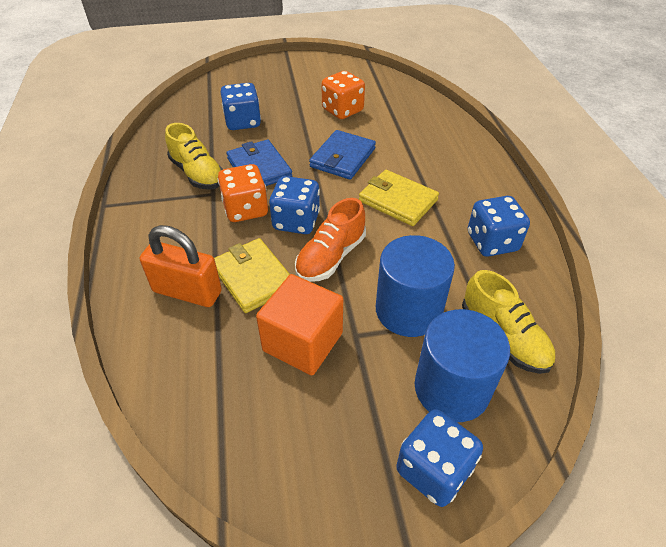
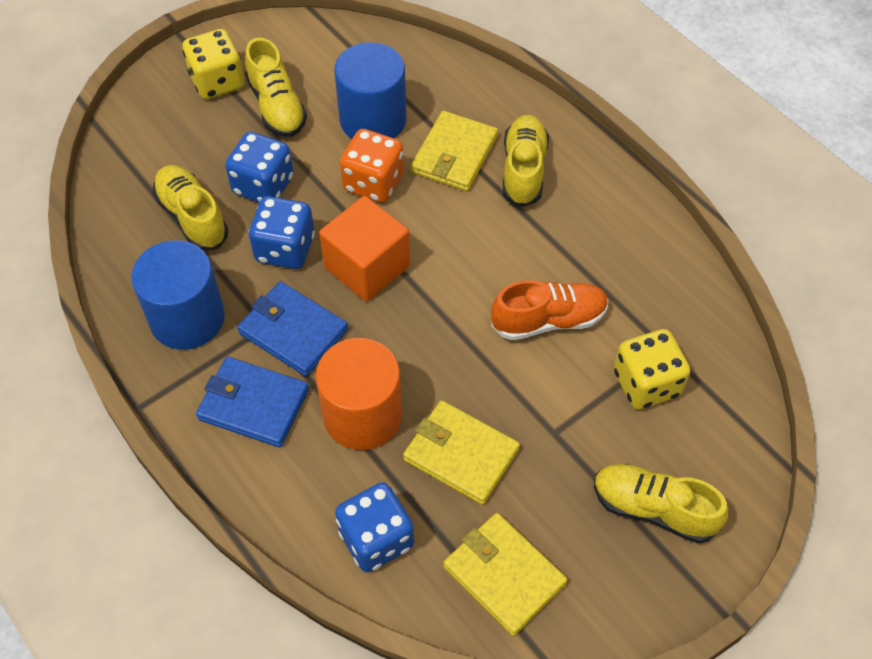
blue dice: [221,83,261,130] [269,176,320,234] [396,409,483,507] [468,196,530,257] = 4 -> [225,132,294,203] [249,196,315,269] [335,482,414,572] = 3
orange cylinder: none = 0 -> [316,338,402,450] = 1
orange dice: [217,164,268,222] [322,71,365,119] = 2 -> [340,129,404,203] = 1
orange padlock: [140,225,222,307] = 1 -> none = 0
yellow dice: none = 0 -> [182,29,245,99] [614,329,690,409] = 2
yellow shoe: [165,123,223,190] [462,270,555,374] = 2 -> [152,165,228,251] [245,38,307,137] [503,115,549,207] [594,464,728,544] = 4
yellow wallet: [214,238,290,313] [359,170,439,226] = 2 -> [403,400,520,505] [411,111,498,191] [443,513,568,636] = 3

